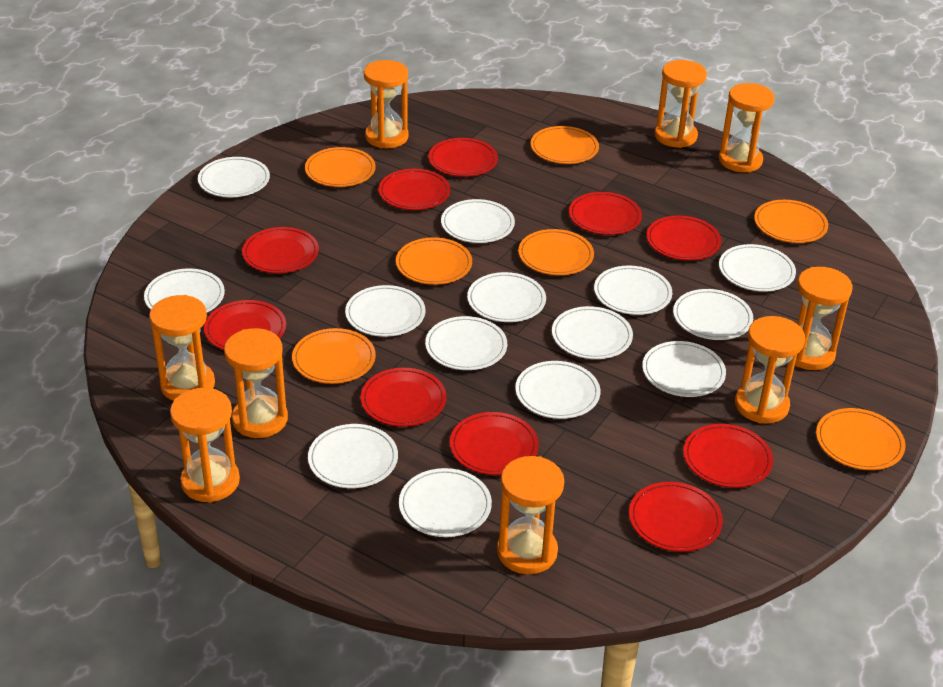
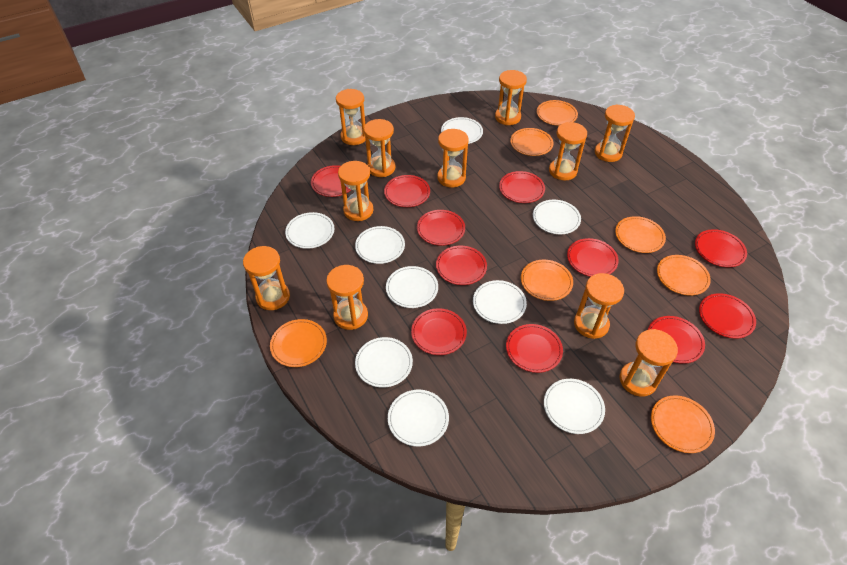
orange hourglass: [149,295,215,401] [170,388,240,503] [224,328,288,438] [364,60,409,148] [497,456,564,574] [655,60,707,148] [719,83,775,172] [735,316,805,424] [795,267,853,370] = 9 -> [243,246,290,310] [326,265,368,330] [336,89,366,145] [338,161,373,221] [364,119,395,177] [437,129,469,187] [495,70,527,125] [549,122,587,180] [574,273,624,339] [595,104,635,162] [619,329,678,396] = 11
red plate: [204,300,286,350] [242,227,319,273] [360,368,446,427] [378,169,450,210] [428,138,498,177] [450,412,539,475] [569,192,642,235] [629,482,723,552] [646,216,721,261] [683,424,773,488] = 10 -> [311,165,351,197] [384,175,430,207] [411,308,467,355] [417,210,465,246] [436,246,487,285] [499,171,545,203] [506,324,563,373] [567,238,619,277] [648,316,705,364] [695,229,747,267] [699,293,756,339] = 11
white plate: [144,268,225,313] [198,157,270,197] [308,424,398,488] [345,285,426,337] [399,468,492,537] [425,316,507,370] [441,199,515,243] [467,272,546,322] [515,361,600,419] [552,306,633,359] [594,266,672,315] [642,341,726,397] [673,289,753,340] [719,244,796,292] = 14 -> [285,212,334,249] [355,226,405,264] [355,337,413,388] [386,266,438,308] [388,390,449,447] [441,117,483,144] [473,280,527,324] [533,200,581,234] [544,379,605,434] = 9

